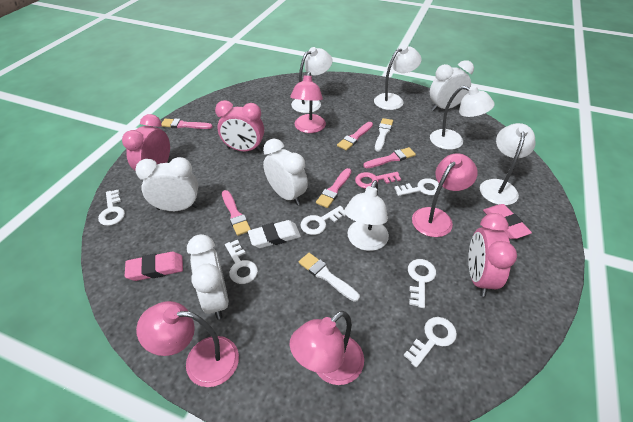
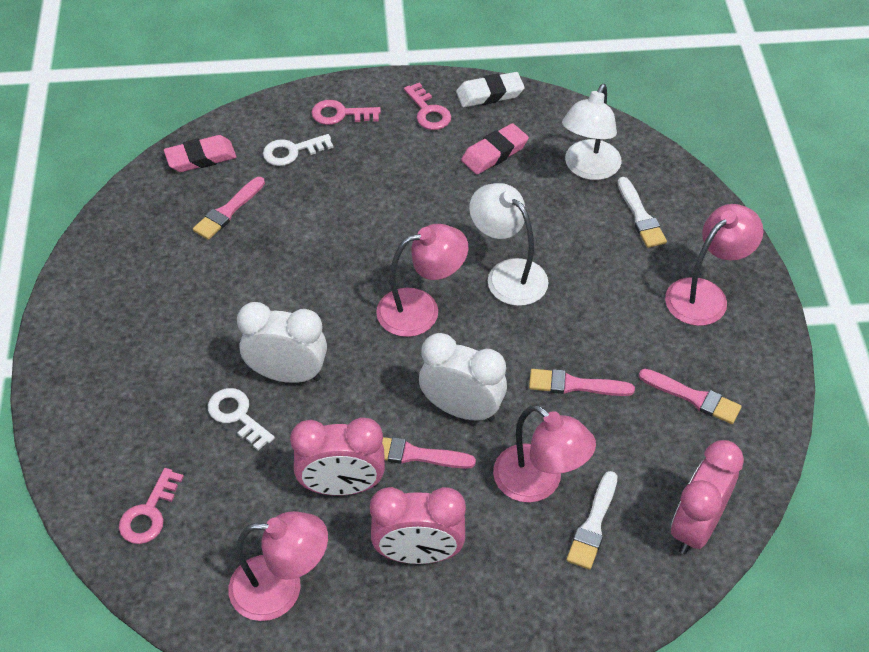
pink brush: [161,118,213,129] [222,190,251,236] [316,168,351,208] [337,122,373,150] [363,147,416,168] = 5 -> [193,177,265,240] [382,437,476,469] [529,369,635,396] [639,369,742,424] = 4
pink key: [355,172,401,189] = 1 -> [119,468,184,544] [311,100,381,125] [404,83,451,130] = 3
white clock: [135,157,198,211] [187,234,229,319] [263,139,308,205] [430,60,474,111] = 4 -> [237,302,327,383] [419,333,507,422] = 2
white key: [98,189,125,226] [225,240,258,284] [300,206,346,235] [394,178,439,196] [403,317,457,368] [408,259,436,308] = 6 -> [208,388,275,450] [263,134,334,166] = 2
white lamp: [291,47,333,113] [344,180,389,251] [374,45,422,110] [430,86,495,150] [480,123,535,205] = 5 -> [469,183,549,306] [562,84,622,180] = 2

